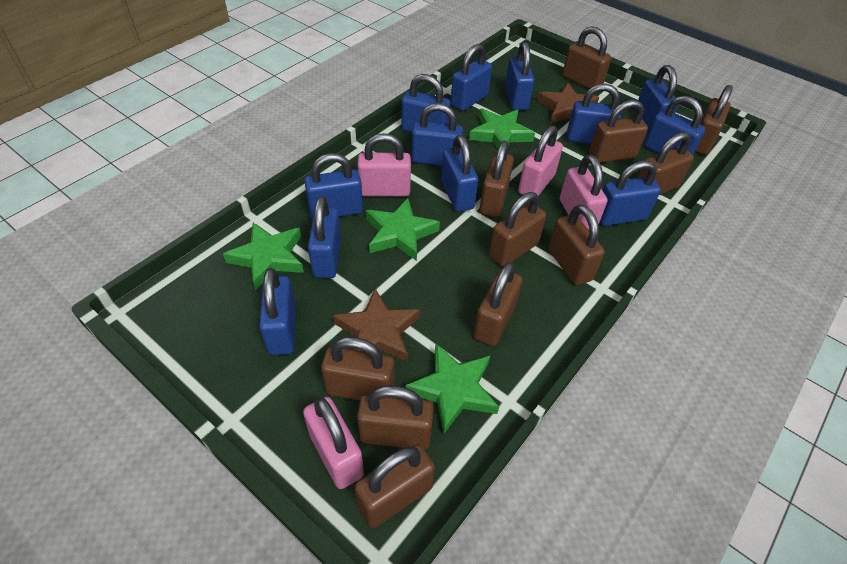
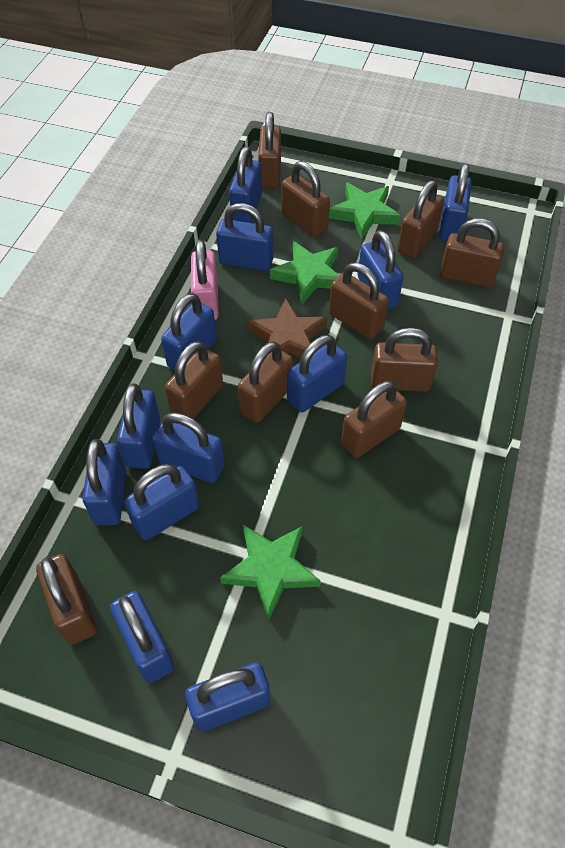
brown padlock: [321,337,395,400] [354,444,435,528] [357,385,434,450] [473,262,523,346] [480,141,514,217] [489,192,546,267] [548,204,605,285] [562,26,611,89] [589,100,648,163] [637,132,694,195] [695,85,733,155] = 11 -> [36,554,97,645] [165,341,223,419] [238,341,293,423] [258,112,281,188] [282,161,330,237] [329,263,389,339] [341,381,407,458] [371,328,438,392] [398,180,444,258] [440,218,504,288] = 10
brown star: [333,288,420,362] [537,83,599,123] = 2 -> [247,298,328,357] = 1
green star: [223,223,304,290] [366,198,440,261] [405,343,499,434] [469,109,535,149] = 4 -> [220,525,320,619] [270,241,339,304] [329,182,401,239] = 3
pink padlock: [303,397,364,489] [357,133,411,197] [518,126,563,196] [560,155,608,230] = 4 -> [191,240,218,320] = 1

